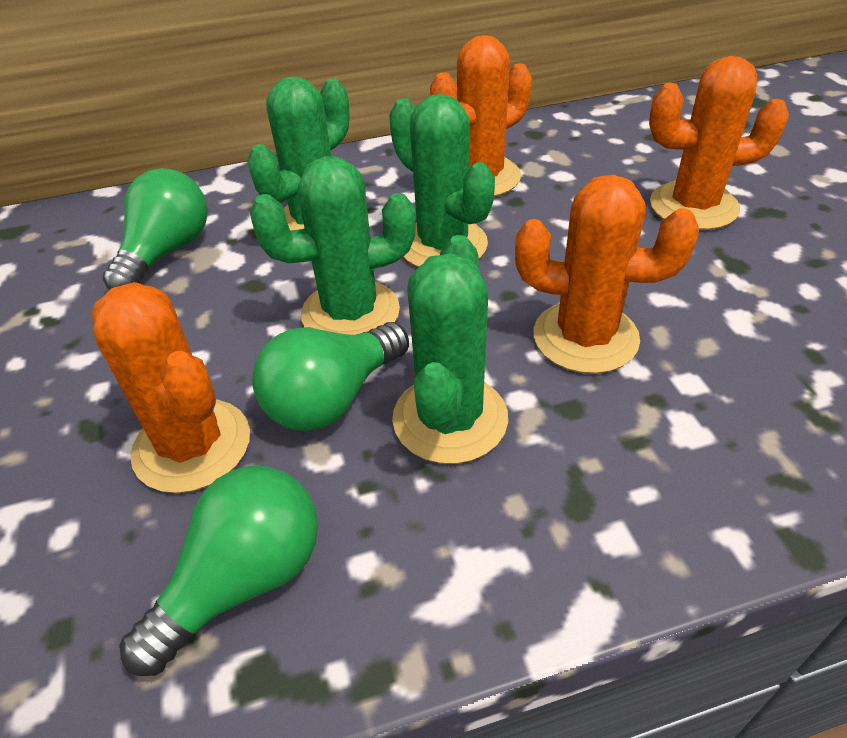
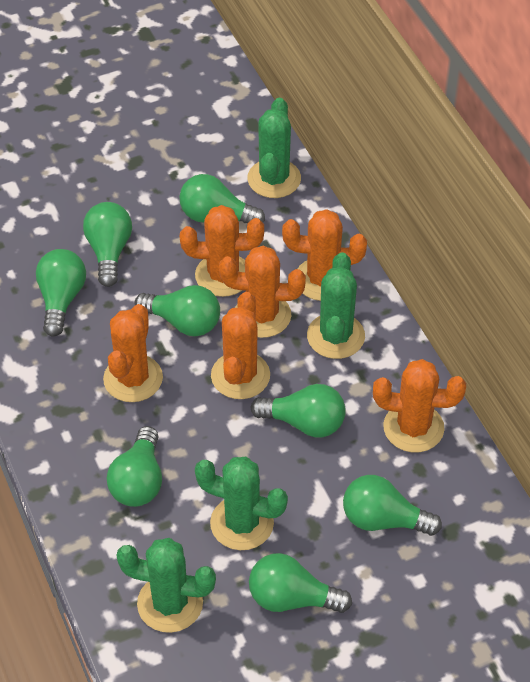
green light bulb: [103,168,208,290] [119,466,318,676] [252,322,409,431] = 3 -> [36,249,86,336] [83,202,132,287] [107,426,162,507] [135,285,220,336] [179,174,265,223] [249,553,352,613] [251,384,346,437] [343,475,442,536] = 8
orange cactus: [92,282,250,493] [430,35,532,196] [515,175,699,374] [649,56,789,230] = 4 -> [103,304,163,402] [180,205,264,297] [211,292,270,399] [219,246,306,338] [282,209,367,301] [373,359,466,452] = 6

